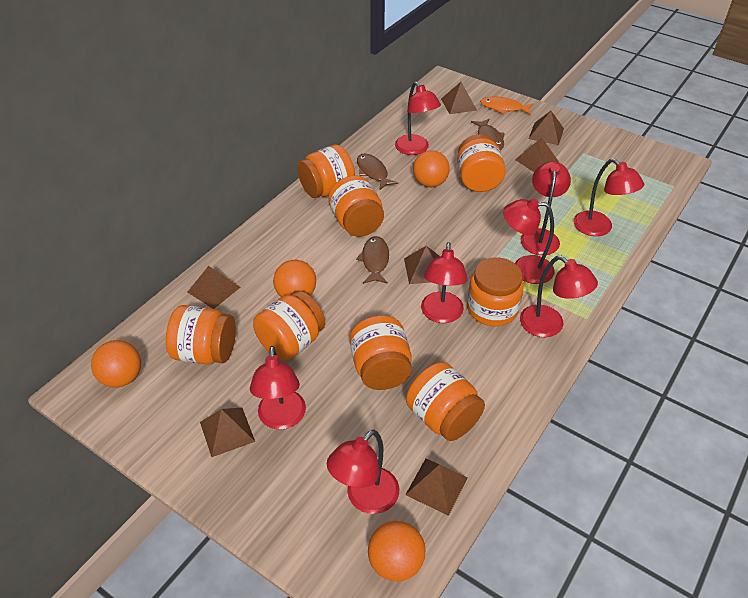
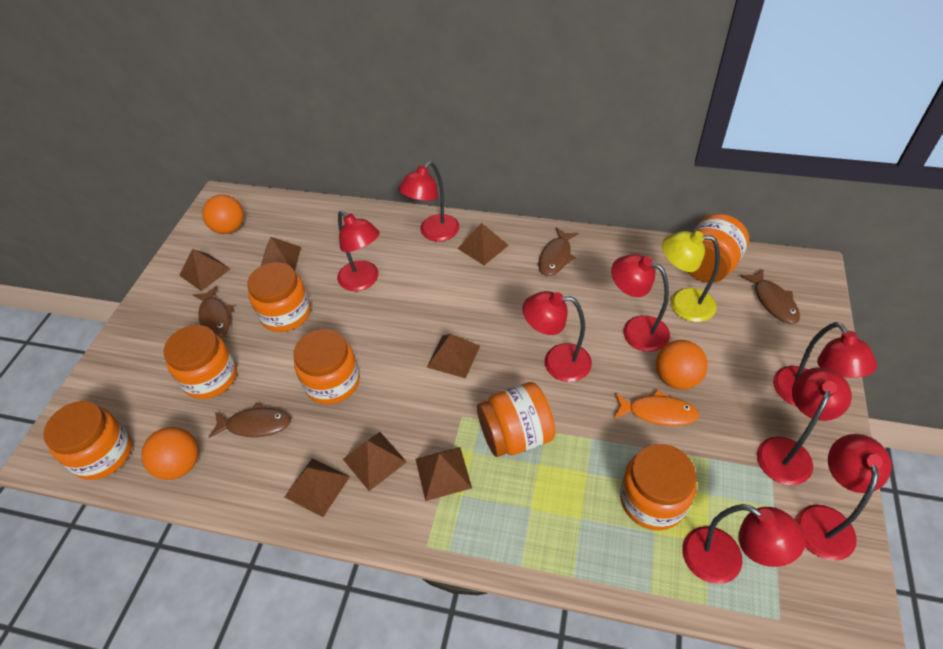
brown fish: [356,236,389,284] [357,154,398,190] [471,119,505,150] = 3 -> [193,286,234,337] [208,403,291,438] [538,228,579,276] [741,268,800,324] = 4
orange ball: [91,340,141,387] [273,260,316,297] [368,521,425,582] [413,150,450,187] = 4 -> [141,427,199,480] [202,195,244,234] [656,340,708,389] = 3
orange jar: [166,305,236,365] [253,290,325,361] [297,145,355,198] [328,175,384,237] [349,315,412,390] [406,362,485,441] [457,134,506,192] [467,257,524,326] = 8 -> [43,401,132,480] [164,325,237,399] [247,262,311,332] [294,329,360,404] [477,382,556,457] [620,444,697,530] [688,214,749,283] = 7
yellow lamp: none = 0 -> [662,231,720,322] = 1

